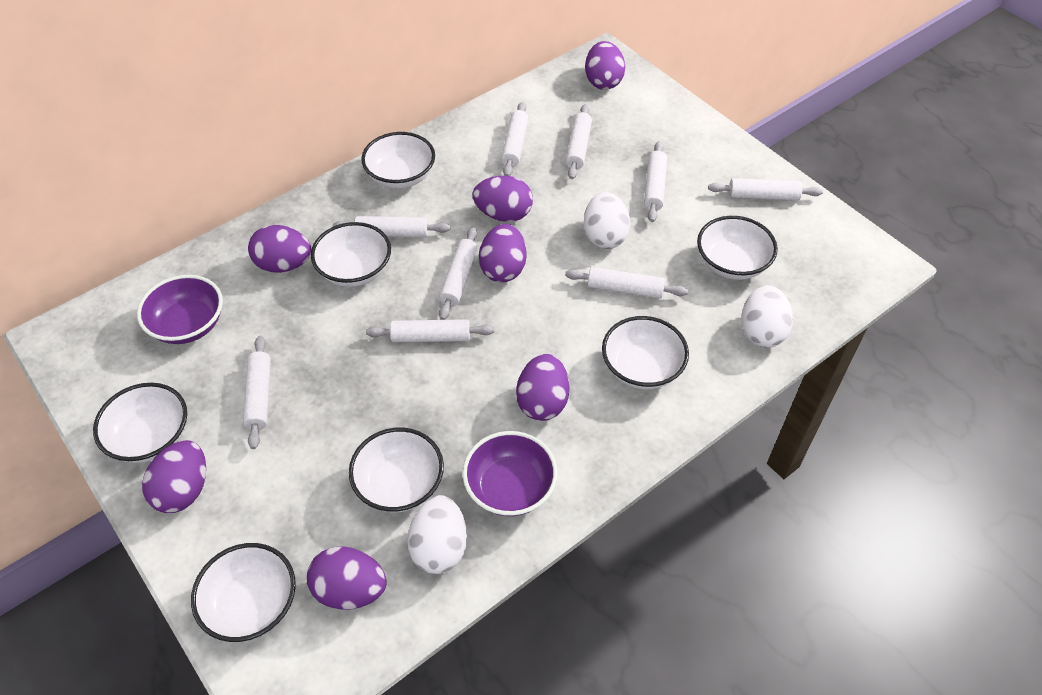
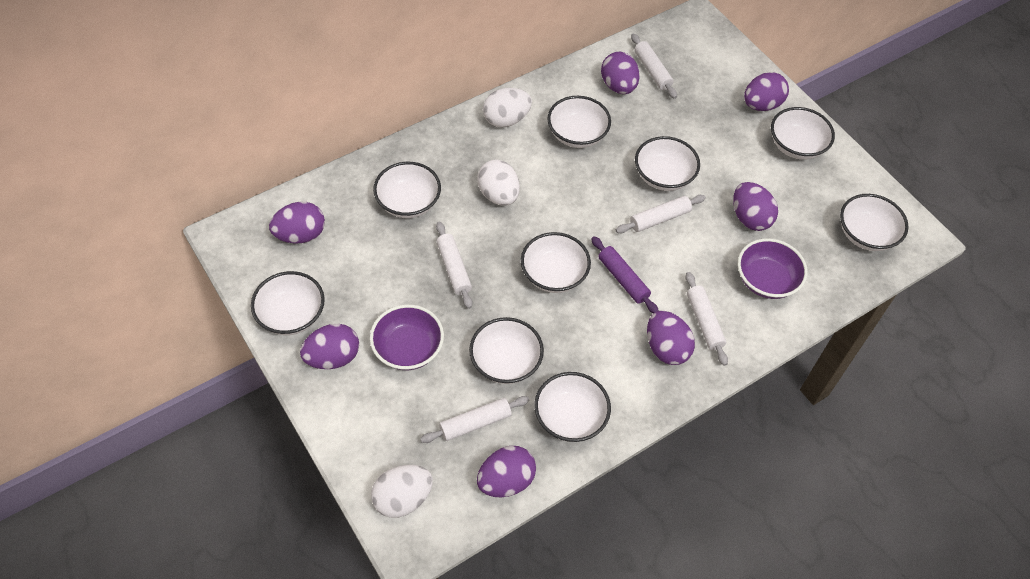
purple rolling pin: none = 0 -> [591,236,659,313] = 1
white bowl: [93,383,187,463] [191,543,296,642] [311,222,391,287] [349,428,444,512] [361,132,435,189] [602,316,689,389] [697,216,778,280] = 7 -> [251,271,325,335] [373,162,441,218] [469,317,544,384] [521,232,591,293] [534,372,611,442] [547,96,611,148] [635,136,700,191] [771,107,835,160] [840,194,908,251] = 9
white rolling pin: [243,336,271,449] [333,216,450,238] [366,319,494,342] [439,227,478,320] [501,102,529,176] [565,104,592,179] [565,267,688,299] [644,141,667,222] [708,178,823,201] = 9 -> [420,396,530,443] [436,222,473,309] [616,195,706,233] [631,34,677,99] [685,272,728,366] = 5

